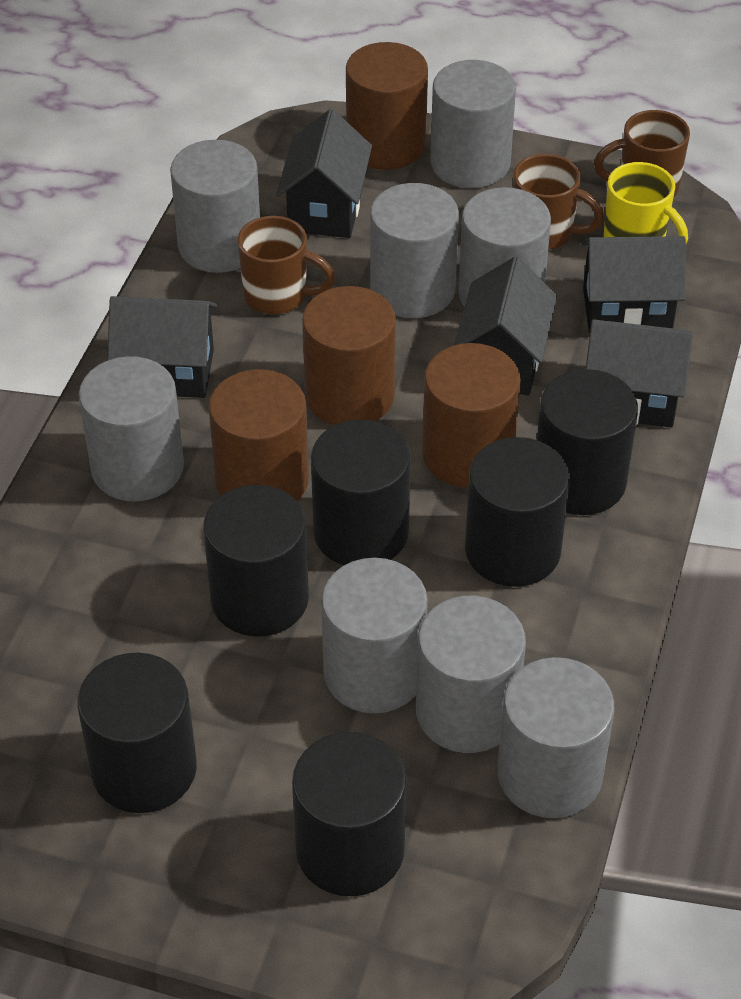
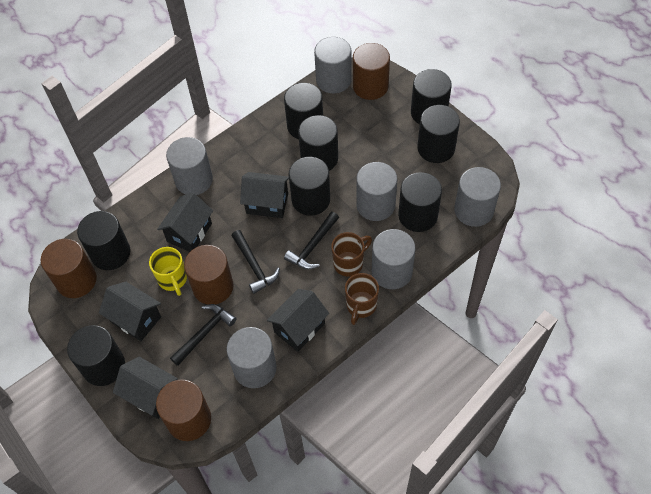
black cylinder: [77,653,197,813] [203,485,309,637] [292,732,406,896] [311,420,411,565] [465,437,570,587] [537,369,638,515] = 6 -> [67,325,125,386] [77,211,130,270] [284,83,323,139] [289,157,330,216] [298,115,338,171] [398,172,442,232] [411,69,452,124] [417,105,460,163] = 8
black hammer: none = 0 -> [170,304,237,366] [232,230,280,294] [284,212,339,269] = 3
brown mug: [238,216,335,314] [513,154,604,250] [594,110,690,196] = 3 -> [331,232,372,277] [345,273,379,325] = 2
grey cylinder: [79,356,184,501] [170,140,260,273] [321,558,428,714] [370,183,459,318] [416,596,526,753] [431,60,516,188] [458,187,551,307] [497,657,614,818] = 8 -> [166,137,213,195] [227,327,277,388] [314,37,352,93] [356,162,397,221] [372,229,415,289] [454,167,501,227] = 6

